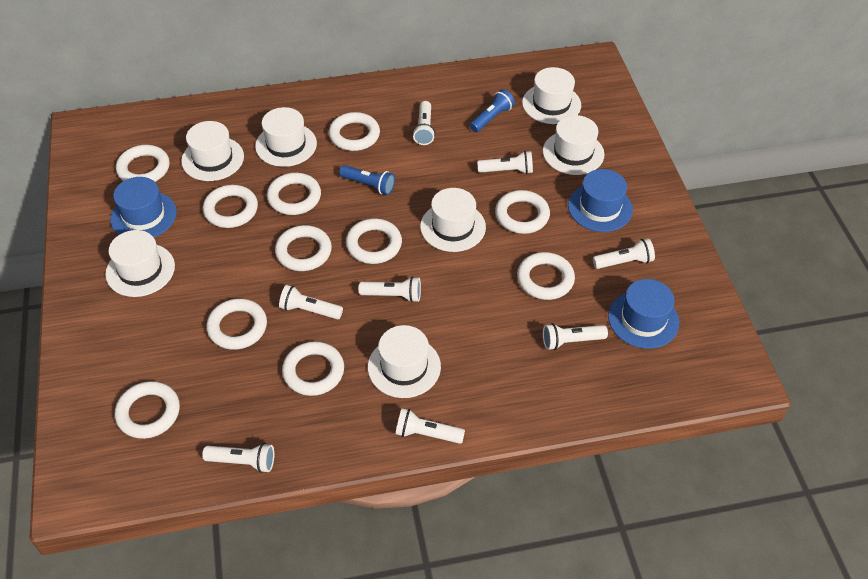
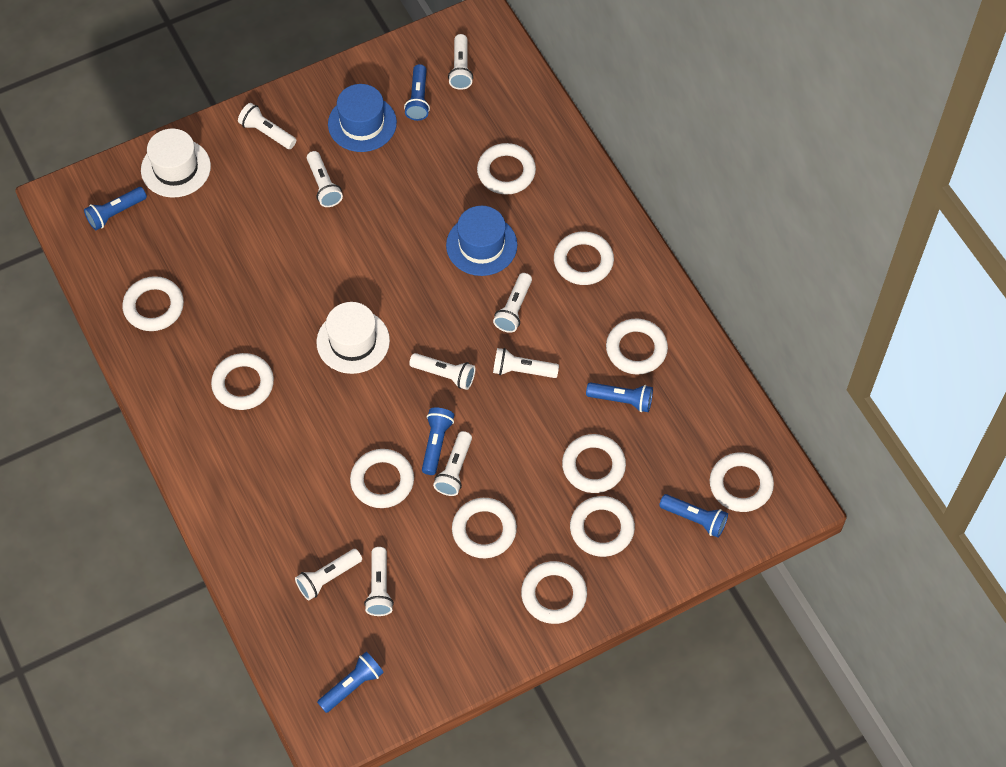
blue flashlight: [339,165,395,195] [470,89,515,132] = 2 -> [84,187,147,230] [317,652,384,713] [404,64,430,121] [422,408,454,475] [586,382,653,412] [659,494,728,538] = 6
blue hat: [110,177,177,237] [568,169,633,232] [608,279,679,349] = 3 -> [328,84,397,152] [446,206,517,276] = 2
white flashlight: [202,443,274,473] [279,285,343,320] [359,276,421,302] [396,408,465,444] [412,101,435,145] [477,151,533,174] [543,323,608,350] [593,238,655,269] = 8 -> [238,103,296,149] [295,549,362,600] [307,151,343,207] [364,547,394,616] [409,353,475,390] [433,431,472,496] [448,34,473,90] [493,273,532,333] [493,348,559,378] = 9
white hat: [105,230,175,297] [181,121,244,181] [255,107,317,167] [368,325,441,398] [420,188,486,252] [522,67,581,124] [543,115,605,175] = 7 -> [141,128,211,198] [316,302,390,374] = 2

